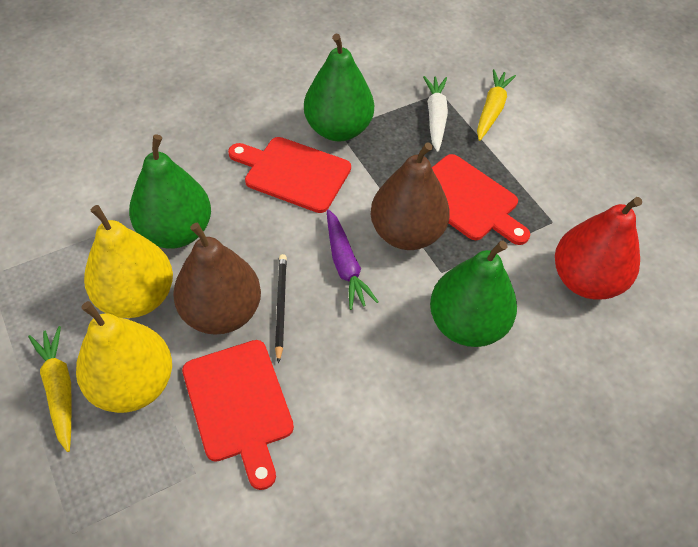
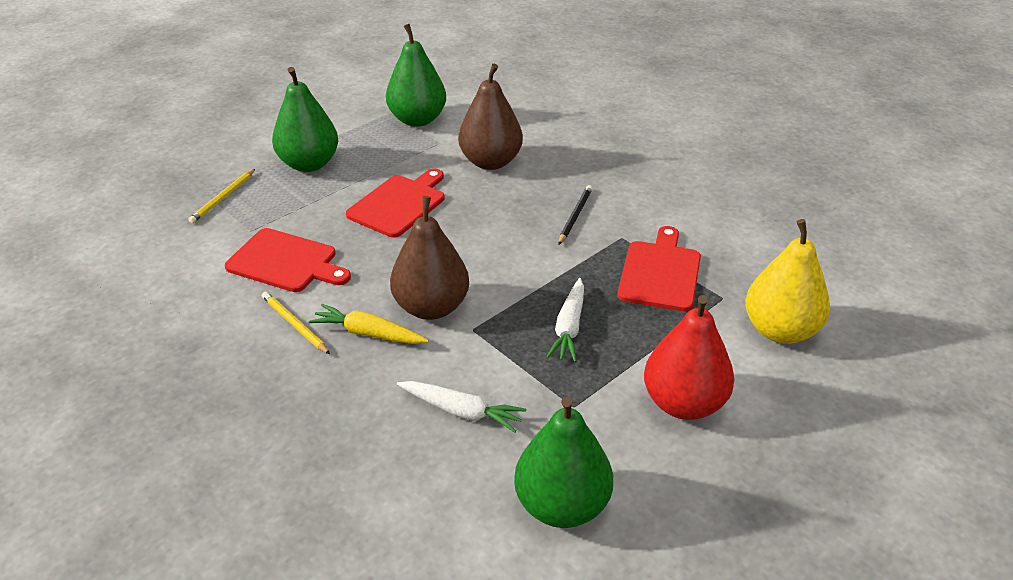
purple carrot: [327,209,378,310] = 1 -> none = 0
white carrot: [423,76,448,152] = 1 -> [397,381,526,433] [546,278,584,362] = 2
yellow carrot: [28,326,71,452] [477,69,516,141] = 2 -> [309,304,429,344] = 1
yellow pear: [76,301,172,413] [84,205,173,318] = 2 -> [745,219,830,344] = 1
yellow pencil: none = 0 -> [189,169,255,223] [262,292,330,354] = 2

